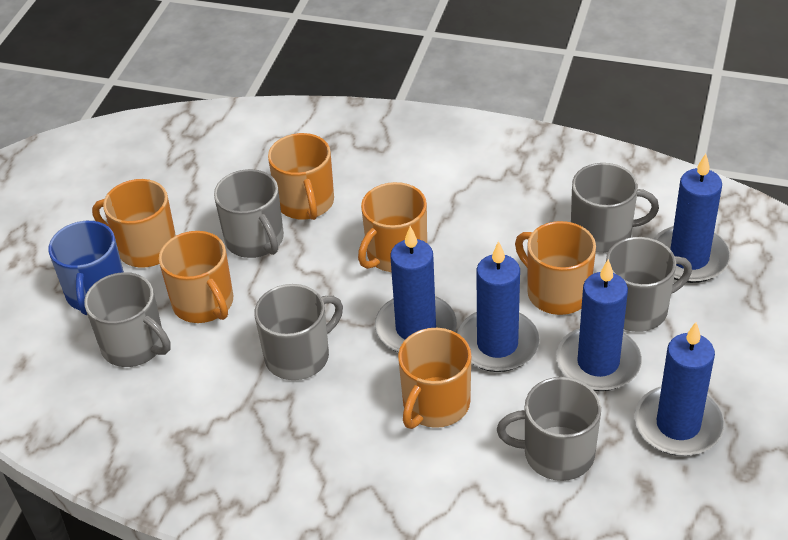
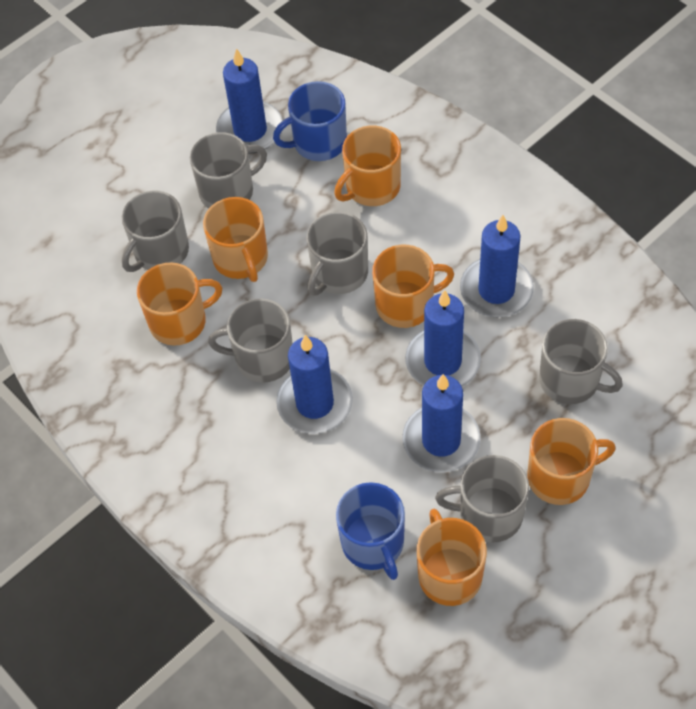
blue mug: [48,221,124,315] = 1 -> [273,81,347,161] [336,482,405,580] = 2

